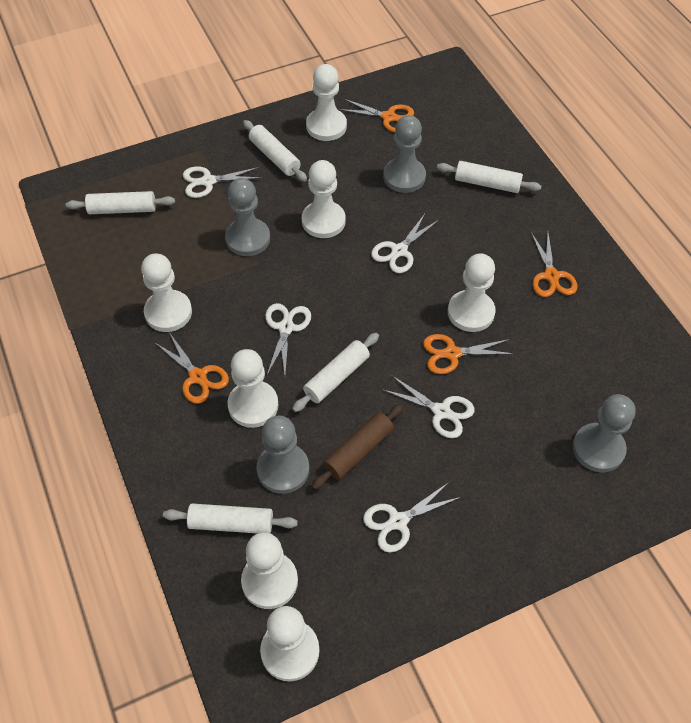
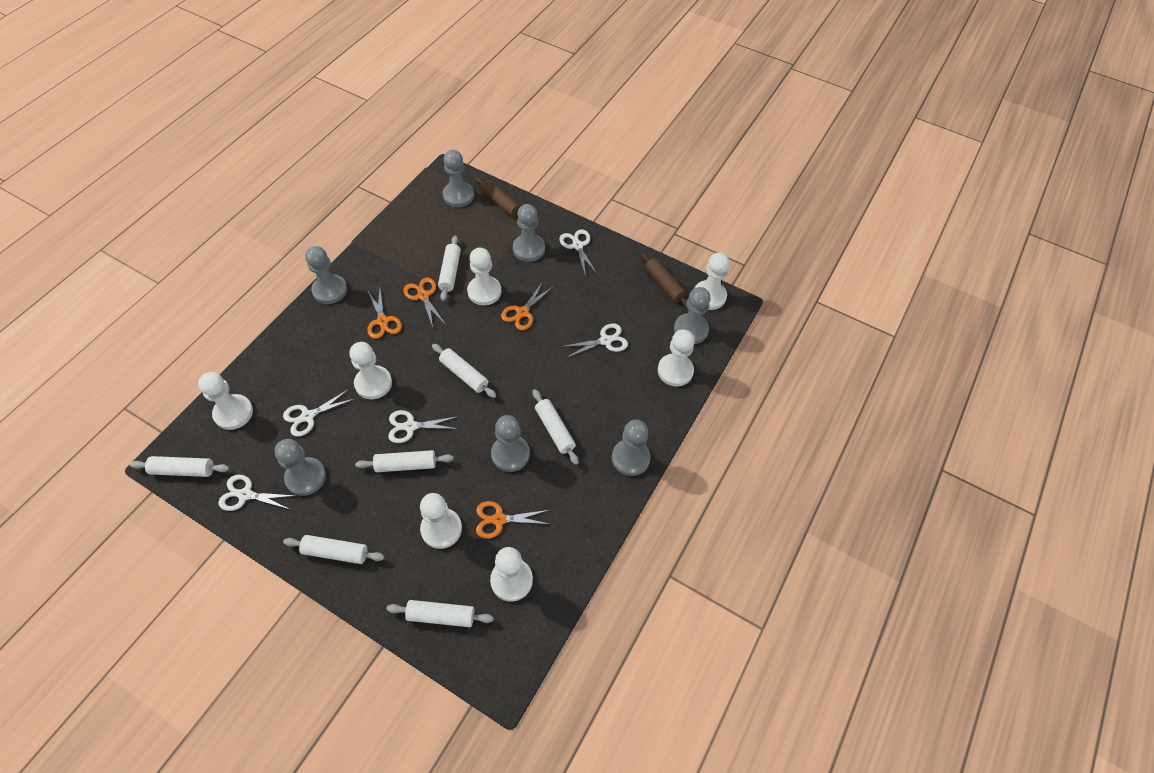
brown rolling pin: [312,404,404,490] = 1 -> [475,177,521,217] [640,252,687,309] = 2
grey pawn: [225,178,270,256] [257,416,309,494] [383,115,426,193] [573,394,636,472] = 4 -> [274,439,326,496] [305,246,347,304] [443,150,474,207] [491,415,530,472] [513,204,545,262] [612,420,650,476] [674,287,711,344] = 7
white rolling pin: [66,191,175,214] [163,503,298,533] [243,120,307,182] [292,333,379,412] [437,161,541,193] = 5 -> [130,456,229,477] [283,535,384,564] [355,450,453,472] [386,600,494,627] [432,344,496,398] [438,236,461,301] [533,389,579,465] = 7

